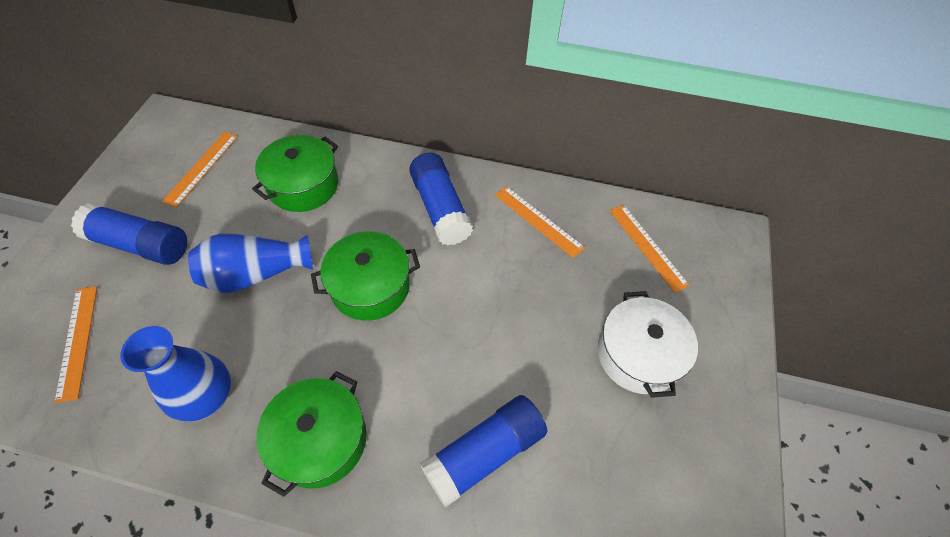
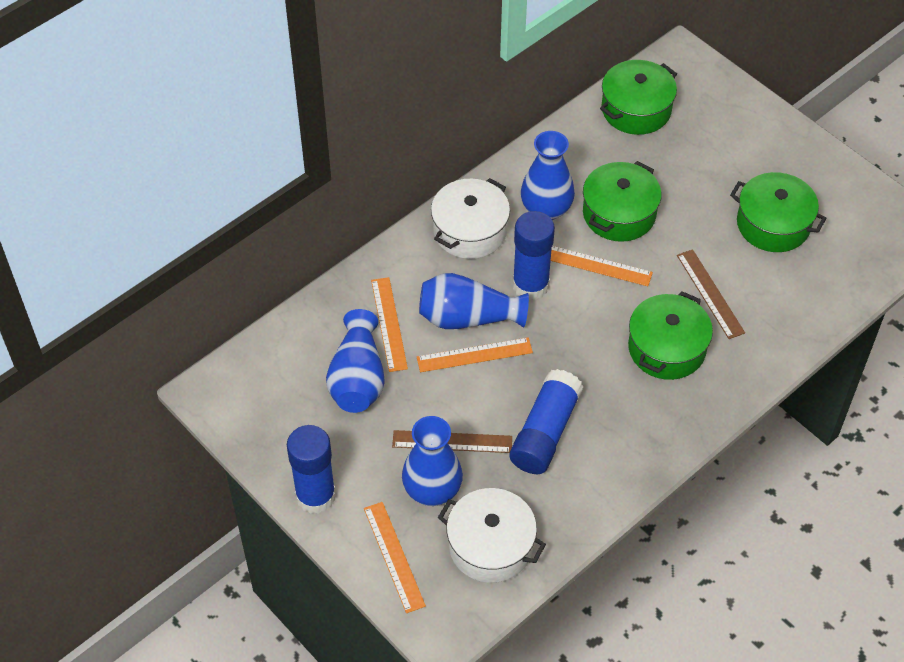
blue vase: [120,326,231,422] [188,234,313,293] = 2 -> [326,309,385,413] [402,416,463,506] [419,273,529,329] [521,131,575,220] = 4
brown ruler: none = 0 -> [392,430,512,453] [677,249,745,339] = 2
green pot: [252,135,338,212] [256,371,366,497] [311,231,420,321] = 3 -> [583,161,662,242] [600,60,677,135] [628,291,713,380] [730,172,827,252] = 4
white pot: [598,291,698,398] = 1 -> [431,178,510,259] [438,488,546,583] = 2

